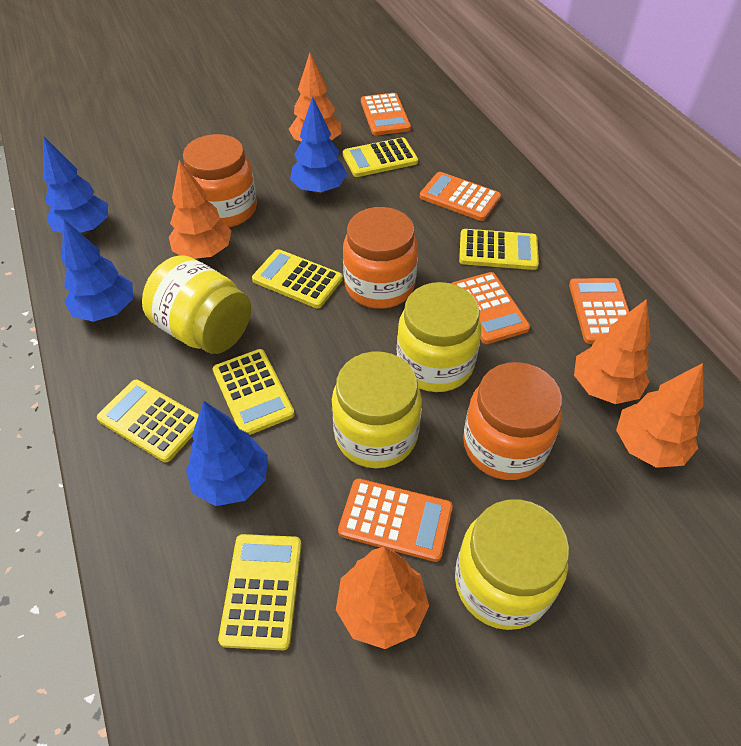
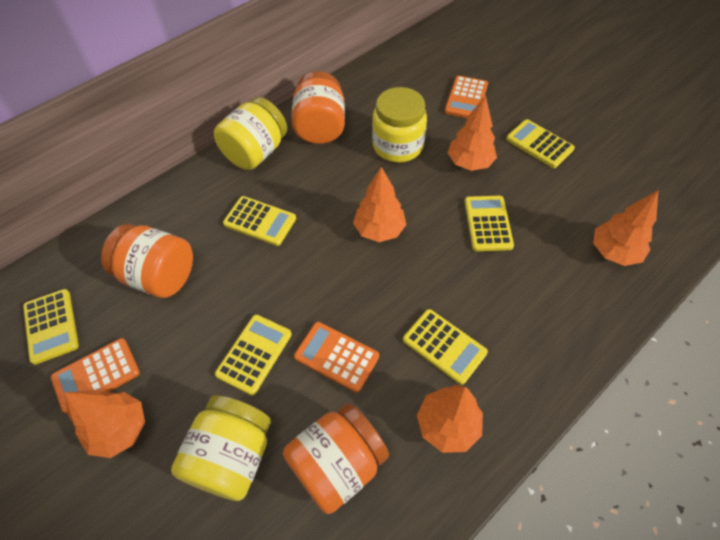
blue tree: [43,136,108,234] [62,219,133,322] [186,401,268,506] [290,96,347,194] = 4 -> none = 0
orange calculator: [338,479,453,562] [361,93,411,135] [420,172,501,221] [451,272,530,344] [569,278,630,344] = 5 -> [51,338,140,414] [294,322,379,392] [445,76,488,118] = 3
yellow jar: [142,255,251,354] [332,352,422,468] [397,282,482,392] [455,499,569,630] = 4 -> [171,395,271,501] [214,97,287,170] [372,87,427,163] = 3

